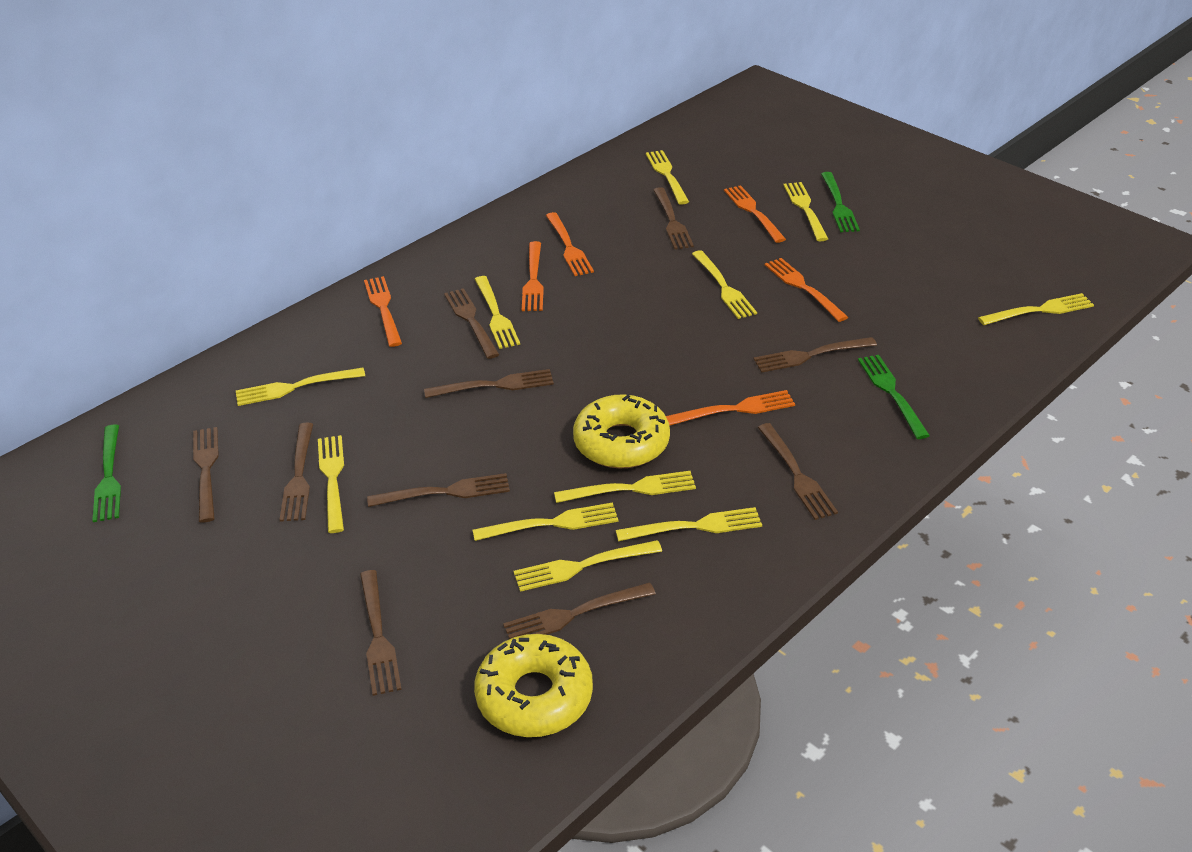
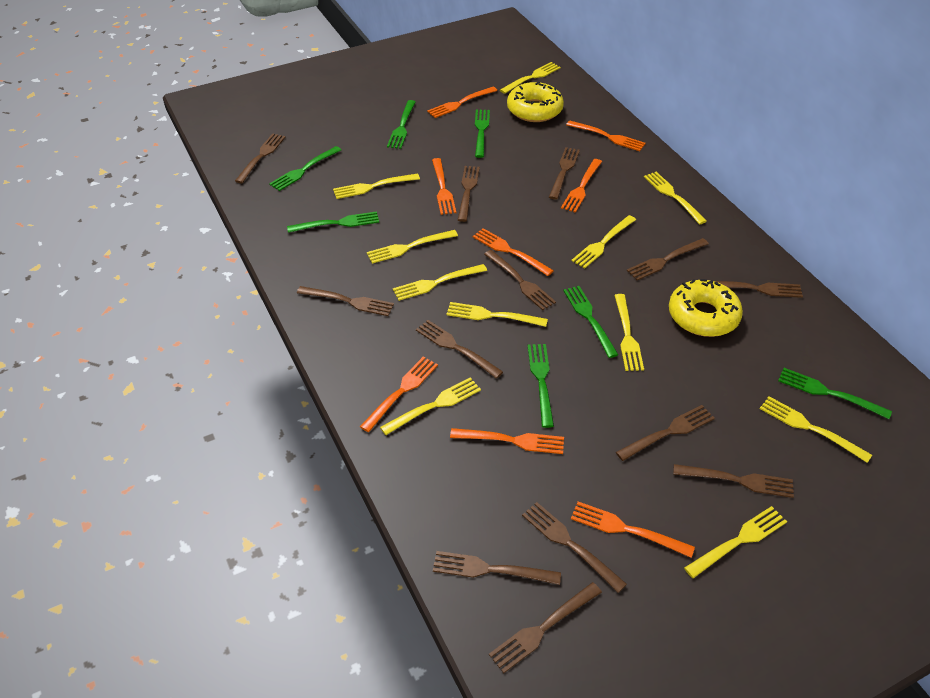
brown fork: [193,427,219,523] [279,423,313,522] [360,570,402,696] [367,473,510,507] [424,369,554,398] [444,288,500,359] [503,583,656,639] [653,187,694,249] [753,337,877,373] [758,423,838,520] = 10 -> [235,133,286,183] [297,286,394,316] [416,320,503,379] [433,551,561,585] [458,166,480,222] [484,250,556,310] [489,582,602,673] [522,502,627,593] [549,147,580,200] [616,405,715,461] [627,238,709,281] [673,464,794,498] [715,281,803,298] = 13
green fork: [92,425,121,522] [821,172,860,232] [858,355,930,439] = 3 -> [269,146,341,191] [287,211,379,233] [387,100,416,149] [475,109,490,158] [528,344,554,428] [563,286,618,358] [778,368,892,419] = 7
orange fork: [364,276,402,347] [522,241,544,311] [546,212,594,276] [666,390,795,426] [724,185,786,243] [765,258,848,322] = 6 -> [360,357,438,432] [427,87,497,118] [432,158,456,215] [450,428,564,454] [473,228,554,276] [561,159,602,213] [566,120,646,151] [571,501,695,558] = 8

